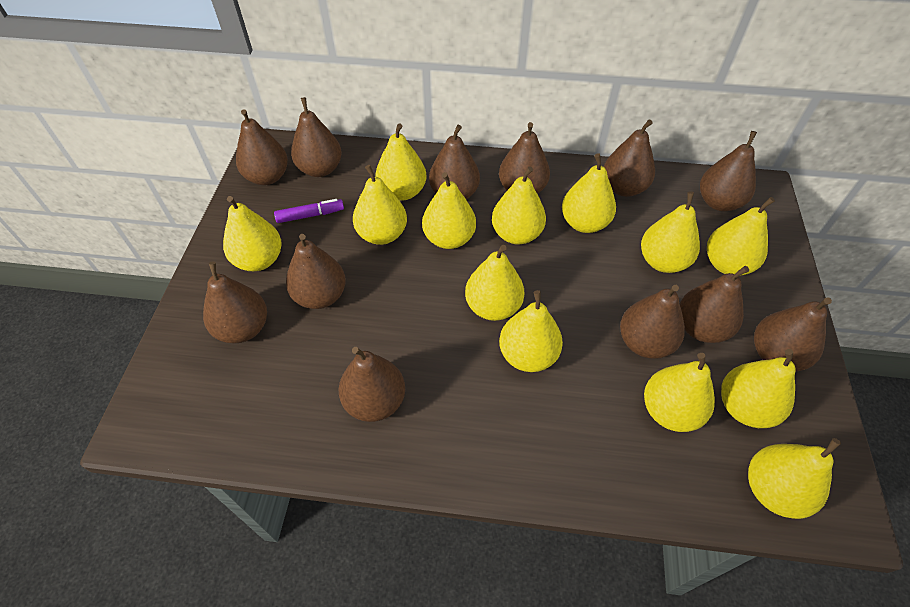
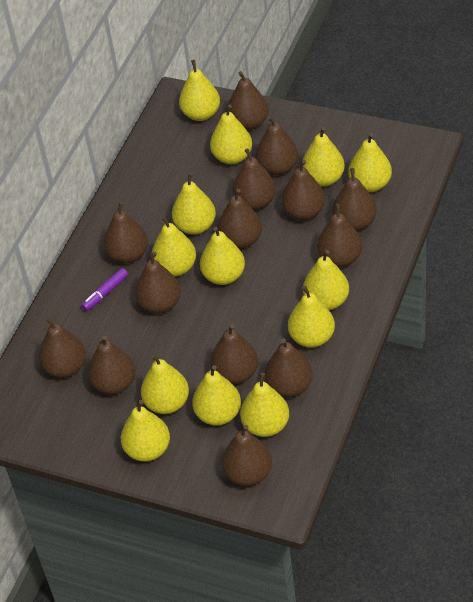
brown pear: [203,261,267,343] [236,109,288,185] [286,234,346,309] [291,97,342,177] [339,347,405,422] [429,125,480,199] [499,122,550,194] [604,120,655,197] [620,285,685,359] [680,266,749,343] [700,131,757,211] [754,297,832,372] = 12 -> [39,317,86,378] [88,336,136,394] [104,202,148,263] [135,252,181,313] [210,324,258,384] [217,189,262,249] [222,425,272,486] [227,71,268,130] [232,148,276,210] [256,116,298,175] [264,338,313,397] [281,160,325,220] [317,204,362,267] [332,168,377,231] = 14

